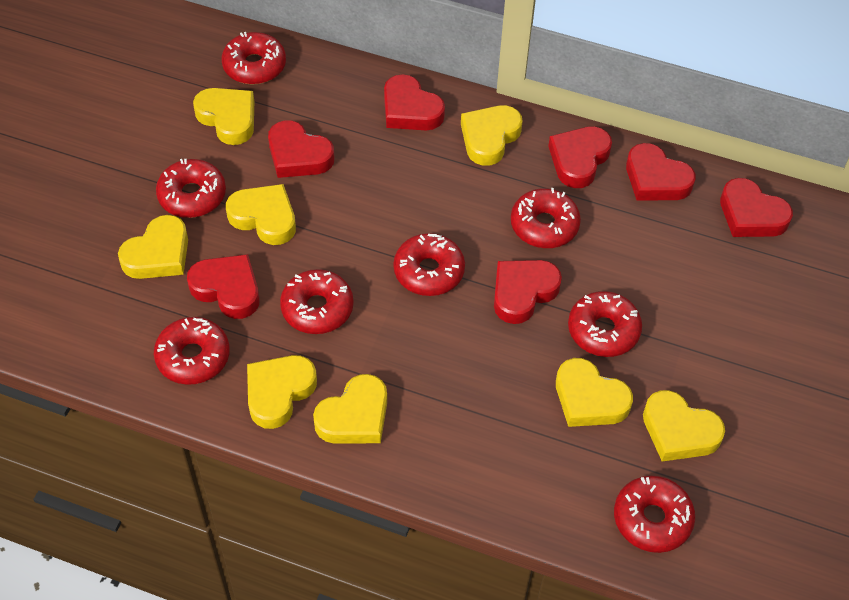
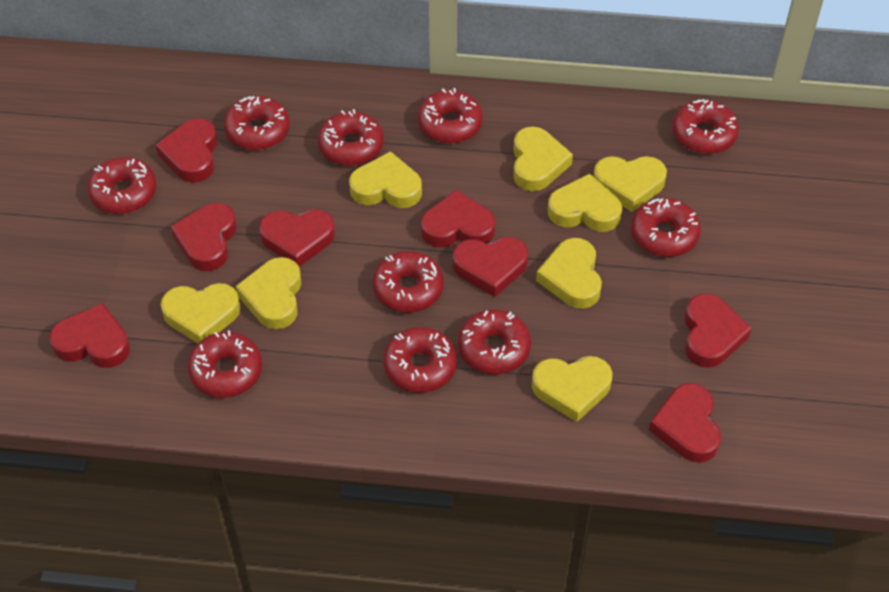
red donut: [154,317,230,385] [156,159,226,218] [222,32,286,85] [280,269,354,334] [394,233,465,296] [511,188,581,248] [568,291,642,357] [614,476,695,553] = 8 -> [87,157,157,214] [187,330,263,398] [224,96,290,150] [317,109,384,166] [372,251,444,313] [383,327,457,393] [417,88,483,144] [458,309,531,374] [631,198,701,257] [672,99,739,154] = 10
red heart: [187,254,260,319] [268,120,334,178] [384,74,445,130] [494,260,562,324] [548,126,612,188] [626,143,695,201] [720,178,793,237] = 7 -> [49,303,130,368] [156,118,218,183] [170,203,237,271] [259,209,335,267] [421,190,495,248] [453,236,528,297] [649,383,721,463] [685,294,752,368] = 8

